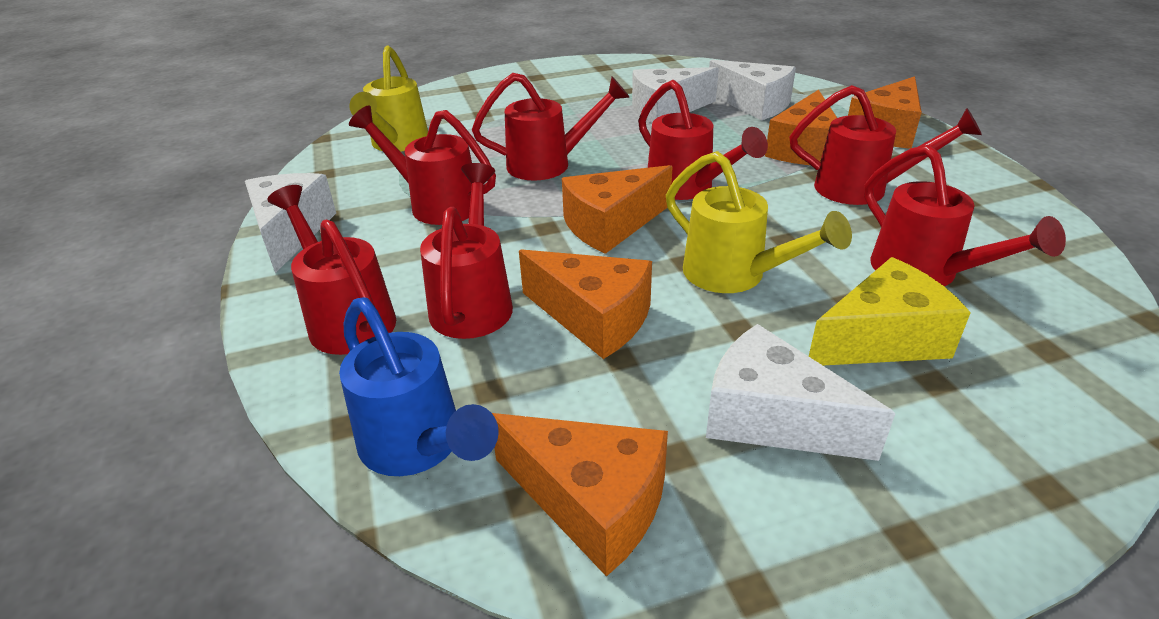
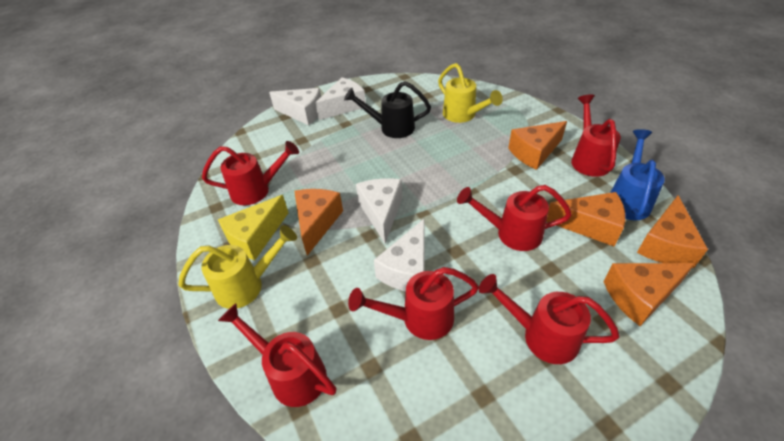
black watering can: none = 0 -> [344,81,431,138] = 1
red watering can: [267,185,396,355] [349,105,496,225] [420,163,513,339] [472,73,630,181] [638,80,768,200] [790,85,982,205] [864,145,1066,286] = 7 -> [202,141,299,205] [218,303,336,407] [348,267,479,340] [457,185,572,251] [479,274,620,364] [571,94,621,177] = 6

